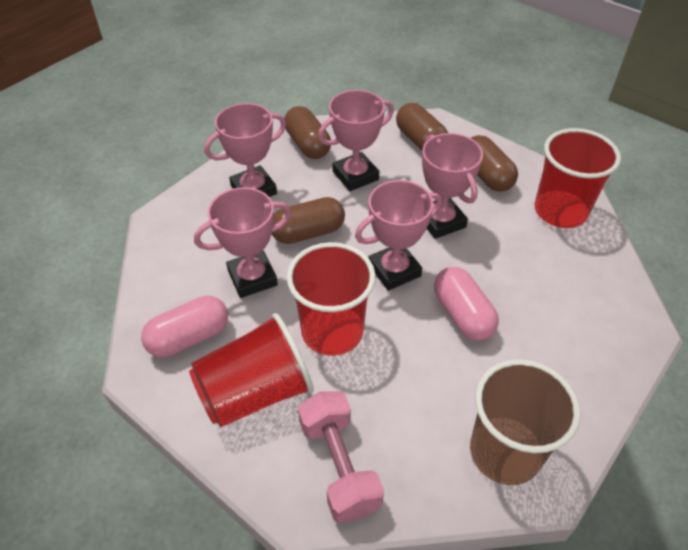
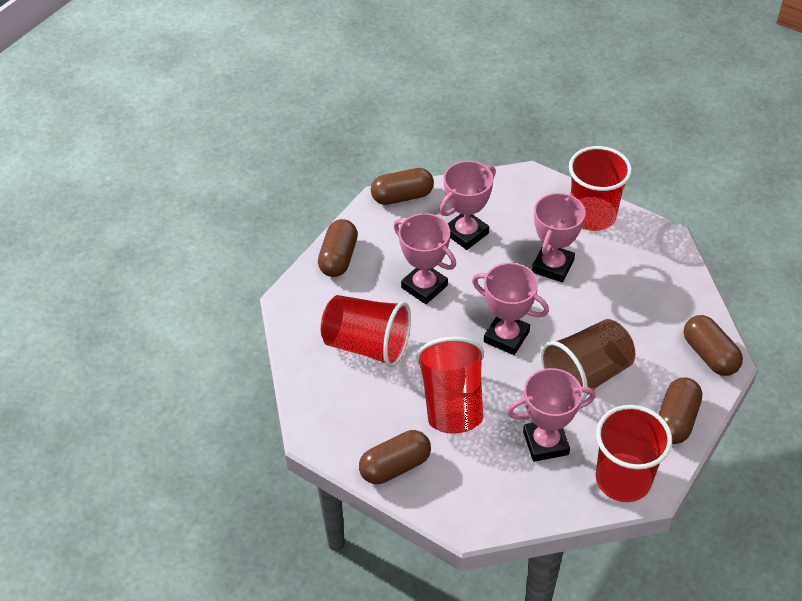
brown capsule: [272,197,345,244] [284,106,331,159] [396,103,448,151] [471,135,518,192] = 4 -> [318,219,358,277] [359,430,431,484] [371,168,434,205] [659,377,702,444] [684,315,743,376] = 5
pink capsule: [141,296,228,358] [434,267,499,341] = 2 -> none = 0
pink dumbbell: [298,391,384,523] = 1 -> none = 0
red cup: [189,313,314,427] [287,242,375,356] [535,128,621,228] = 3 -> [321,295,411,367] [416,337,484,434] [569,146,632,231] [596,405,672,502] = 4

